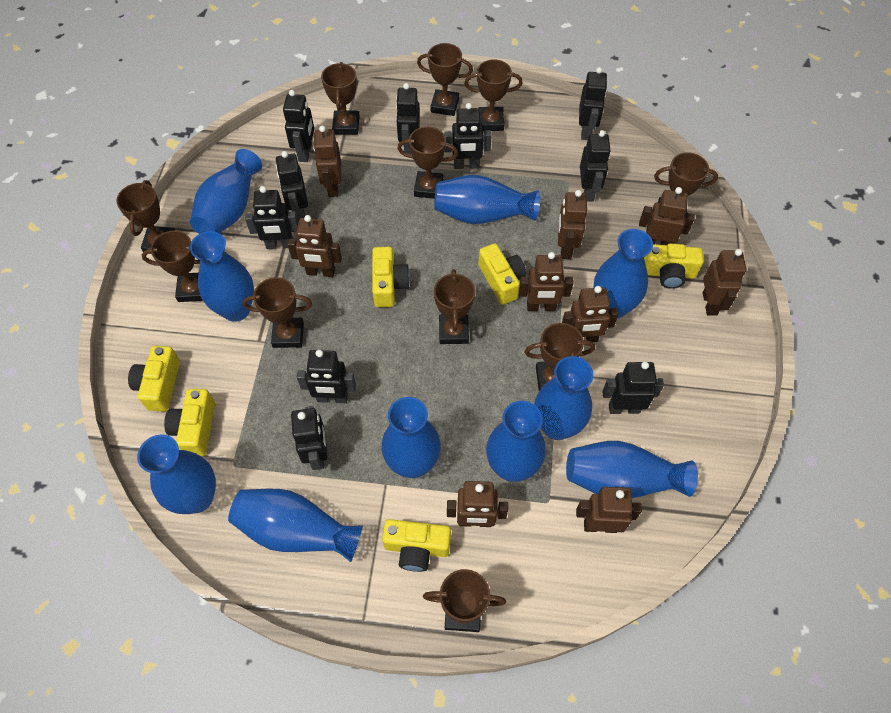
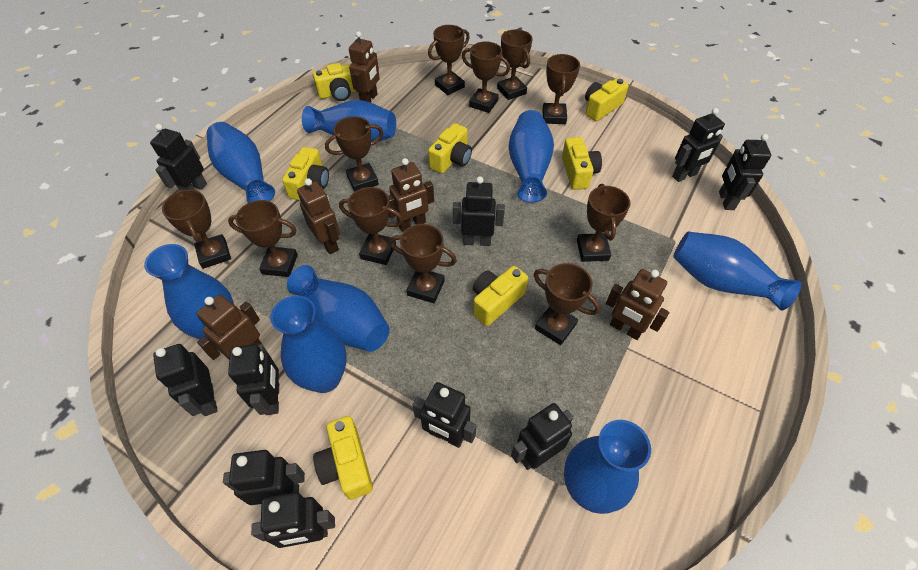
blue vase: [137,434,216,514] [190,149,262,234] [190,231,254,322] [228,489,363,562] [382,397,441,478] [434,175,540,224] [486,401,546,482] [534,356,593,440] [566,441,698,498] [594,229,653,319] = 10 -> [144,244,234,339] [206,122,275,203] [270,295,347,393] [287,265,390,352] [302,100,396,141] [509,110,554,203] [564,420,651,514] [673,232,801,310] = 8
brown robot: [287,215,342,277] [313,126,341,197] [447,481,508,527] [519,252,574,311] [558,190,587,259] [562,286,619,342] [576,487,642,533] [639,187,695,245] [703,249,747,316] = 9 -> [196,294,262,360] [297,178,340,254] [349,32,380,102] [388,158,434,232] [606,269,669,340] = 5
yellow camera: [128,346,180,412] [164,389,215,456] [372,247,410,307] [382,519,451,572] [478,243,526,305] [644,243,703,289] = 6 -> [282,147,329,200] [313,63,356,101] [313,416,373,500] [428,123,472,174] [473,266,528,326] [562,137,602,190] [585,78,629,121] = 7

